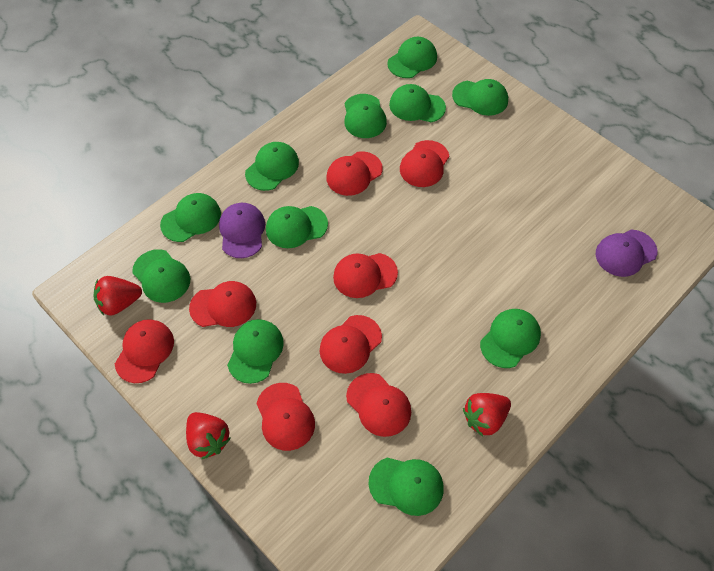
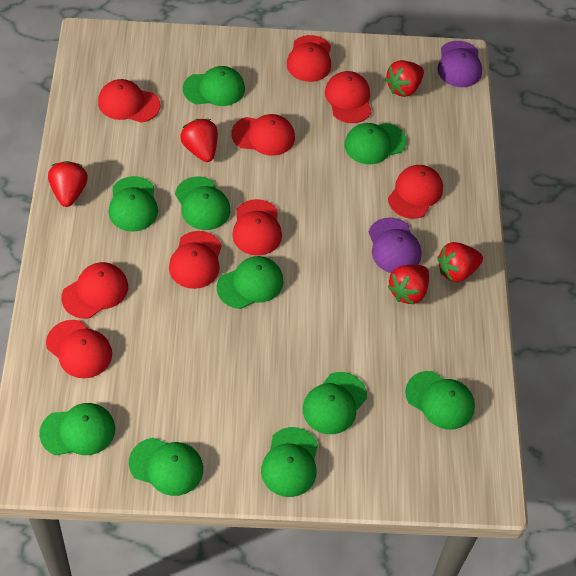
green cap: [132,249,190,303] [160,193,221,242] [227,319,284,384] [245,142,299,191] [266,206,328,248] [344,94,387,138] [368,458,444,516] [387,37,437,78] [389,84,446,122] [452,79,508,116] [480,309,541,368] = 11 -> [39,403,115,455] [109,176,158,232] [129,438,203,496] [175,176,230,230] [183,66,245,106] [217,256,283,309] [261,427,318,497] [303,372,367,434] [345,123,407,164] [405,371,475,430] = 10
red cap: [115,319,174,383] [189,281,256,327] [256,383,315,451] [320,315,382,374] [326,151,383,196] [333,253,398,298] [346,373,411,437] [400,140,449,187] = 8 -> [46,320,112,378] [61,262,128,319] [98,79,161,123] [169,231,222,289] [231,114,295,156] [232,199,282,256] [287,35,331,82] [325,71,372,123] [388,165,443,219] = 9
red strawberry: [93,276,142,316] [186,412,231,460] [463,393,511,437] = 3 -> [48,161,88,207] [180,119,218,162] [385,60,424,97] [387,264,429,305] [437,242,483,282] = 5

